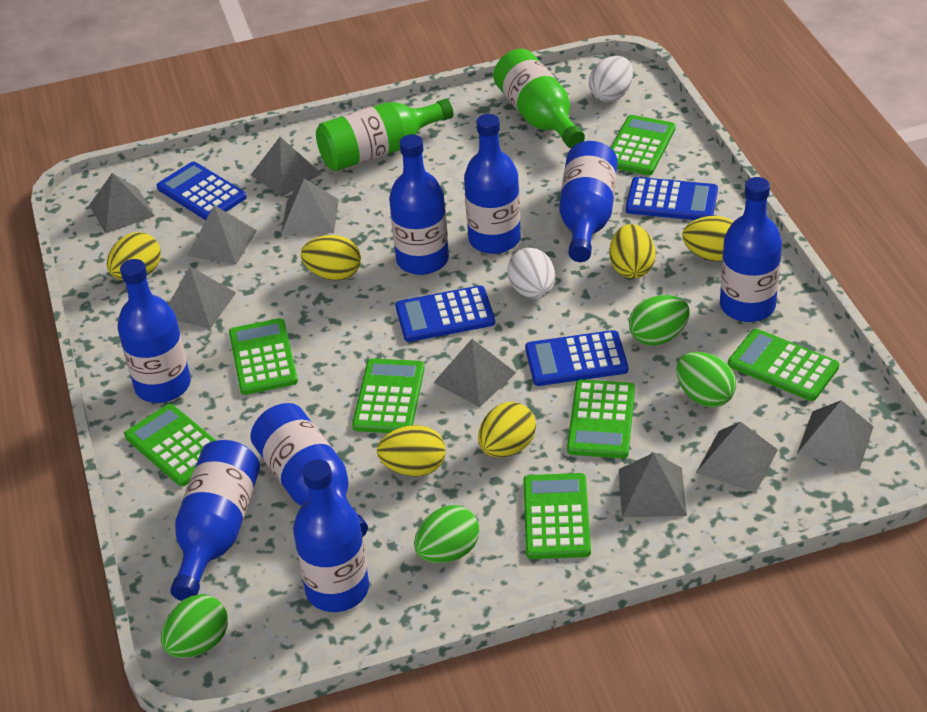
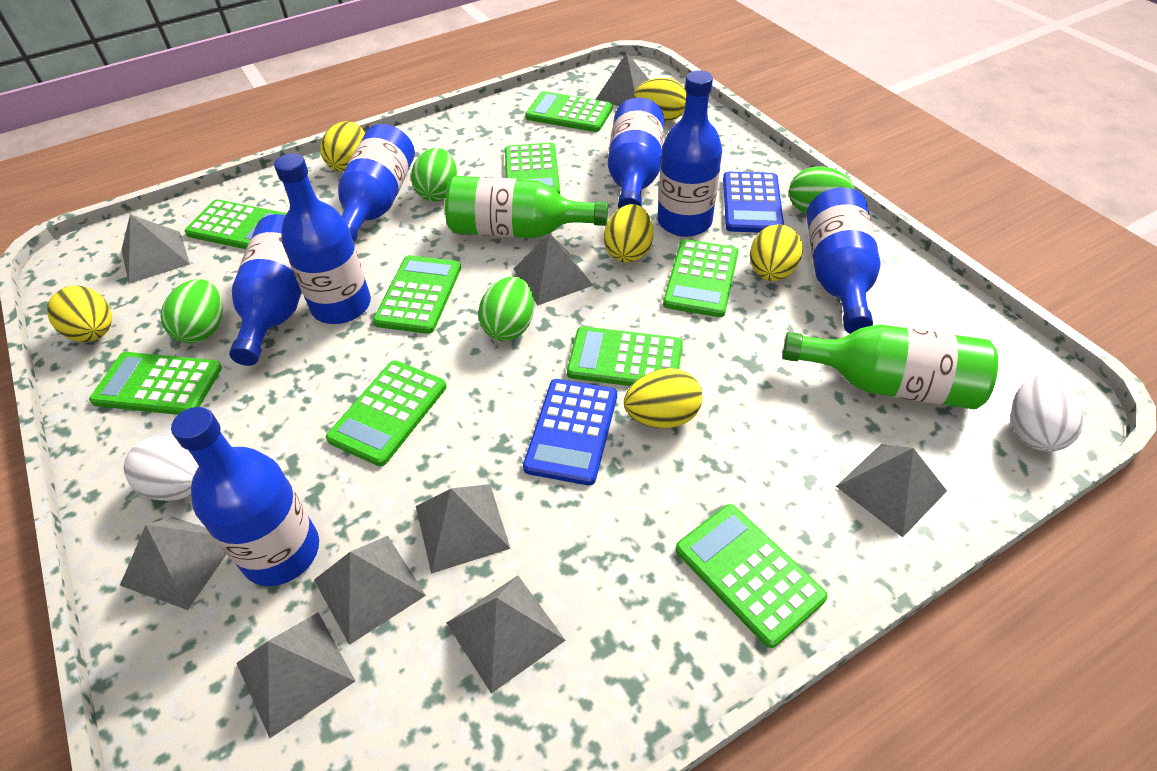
blue bottle: [118,259,191,403] [170,440,260,601] [250,403,368,537] [293,459,369,612] [389,134,449,275] [464,114,521,254] [559,141,618,262] [720,177,782,322] = 8 -> [171,407,319,586] [229,214,302,366] [274,153,371,324] [338,124,415,243] [608,98,664,209] [657,70,722,237] [807,187,881,334] = 7
blue calculator: [157,161,247,220] [395,285,495,342] [525,330,628,386] [626,177,718,220] = 4 -> [523,379,617,485] [723,172,784,233] = 2
green calculator: [124,404,217,486] [229,318,298,395] [352,358,425,433] [523,473,591,559] [567,380,635,459] [611,115,676,175] [728,329,839,401] = 7 -> [89,352,222,415] [185,200,287,249] [326,360,447,466] [373,255,461,334] [505,143,560,194] [525,91,613,132] [567,326,683,386] [663,239,738,317] [676,504,828,648] = 9

